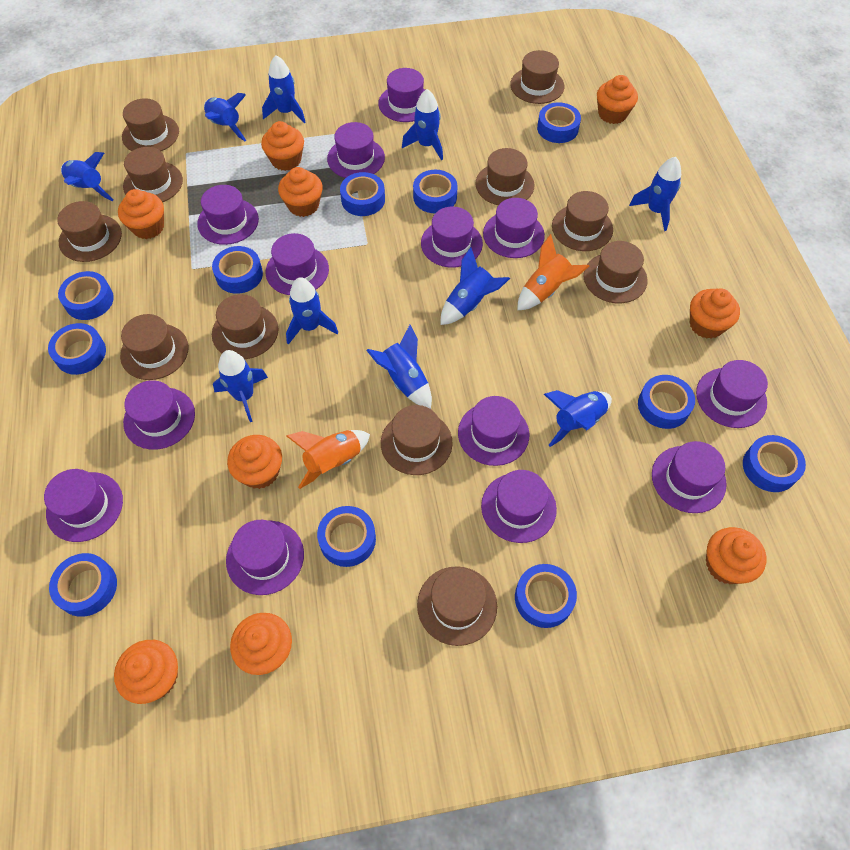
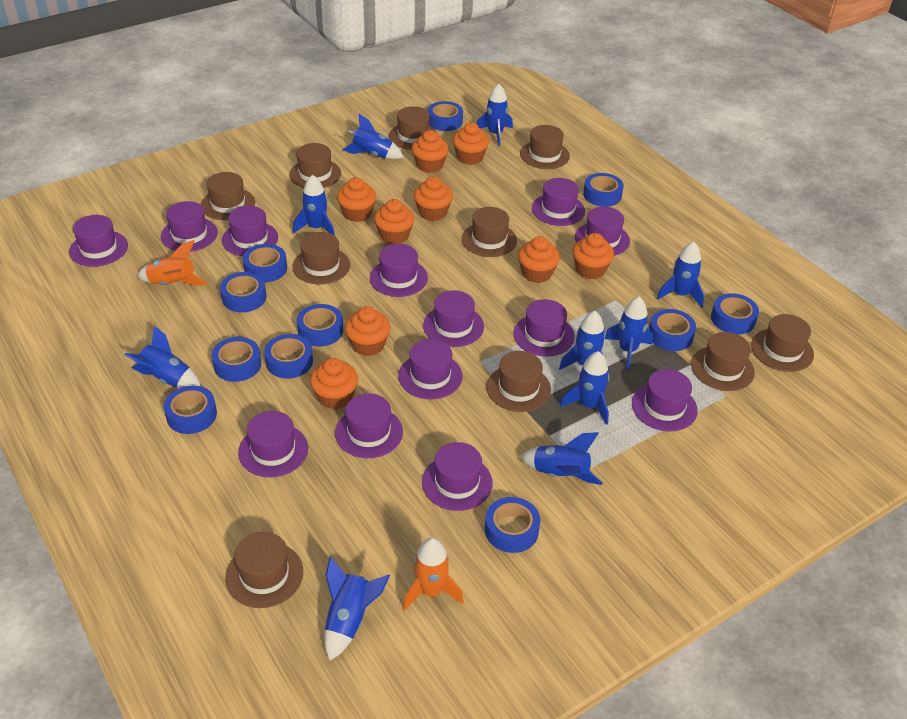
brown hat: [57,201,122,262] [120,314,189,380] [122,98,179,151] [123,147,183,202] [212,294,279,359] [381,405,453,475] [417,566,497,646] [475,148,534,205] [510,50,564,104] [552,191,613,251] [583,241,648,303] = 11 -> [201,172,255,220] [225,532,303,608] [289,143,341,188] [292,232,350,285] [389,106,437,150] [462,207,517,257] [486,351,551,412] [520,125,570,169] [691,332,755,391] [751,314,814,372] = 10

